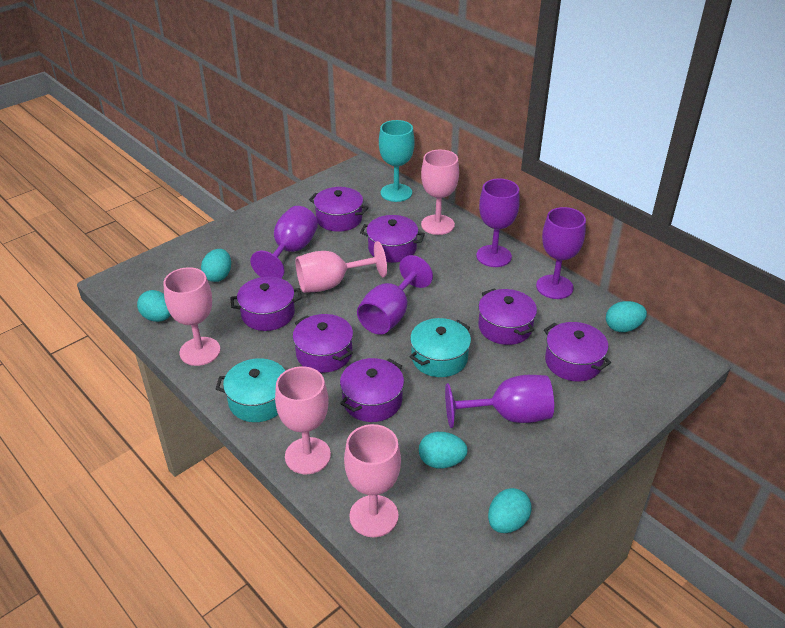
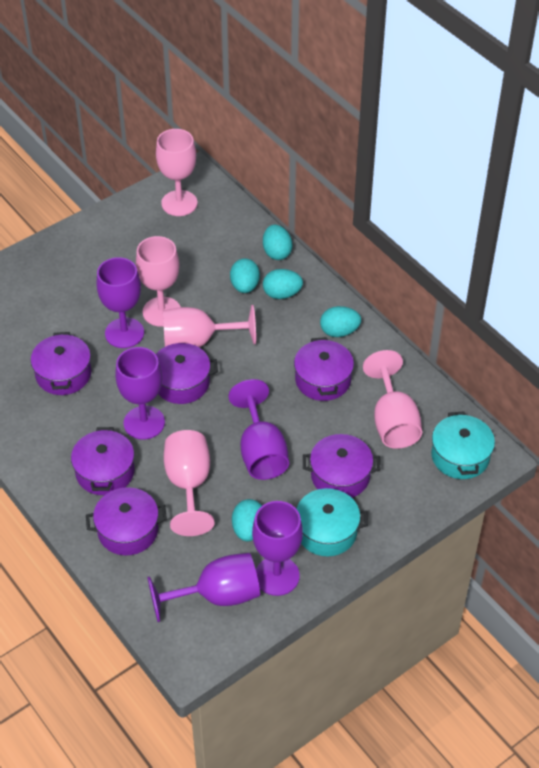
purple pot: [230,276,302,331] [293,314,353,373] [309,187,369,232] [340,358,404,422] [360,215,425,263] [478,288,537,345] [544,322,611,381] = 7 -> [31,332,91,395] [71,427,135,495] [86,487,167,555] [156,343,218,404] [294,337,354,401] [303,434,380,498] = 6
turquoise goblet: [379,120,415,202] = 1 -> none = 0

